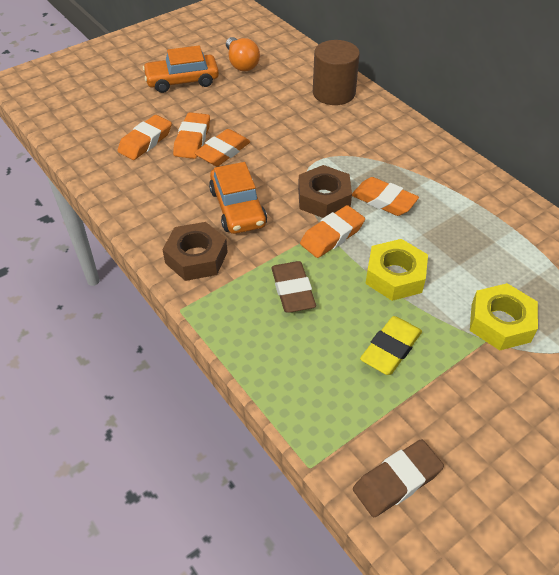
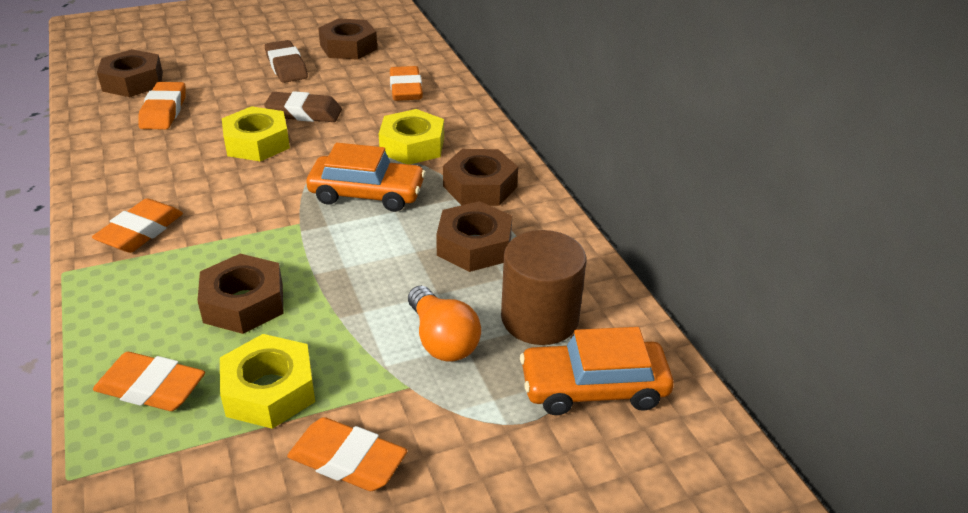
brown nut: [162,222,228,281] [298,165,352,218] = 2 -> [97,49,163,97] [197,254,284,334] [318,18,377,60] [436,201,512,272] [443,149,518,206] = 5
yellow eraser: [360,316,422,375] = 1 -> none = 0
yellow nut: [365,239,428,301] [470,283,538,350] = 2 -> [220,334,315,429] [222,106,290,162] [379,109,444,164] = 3

